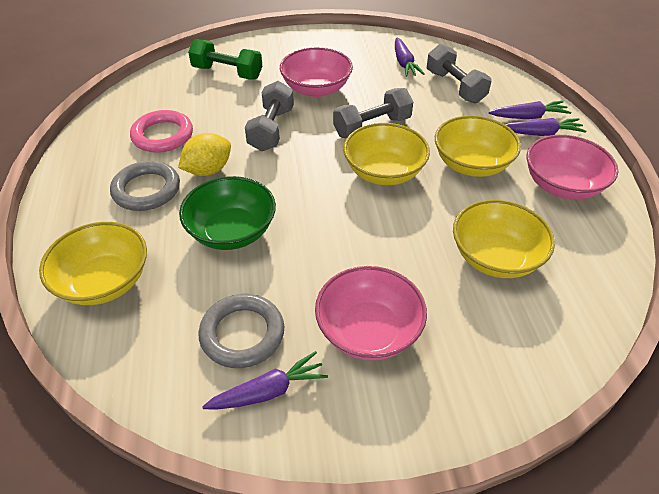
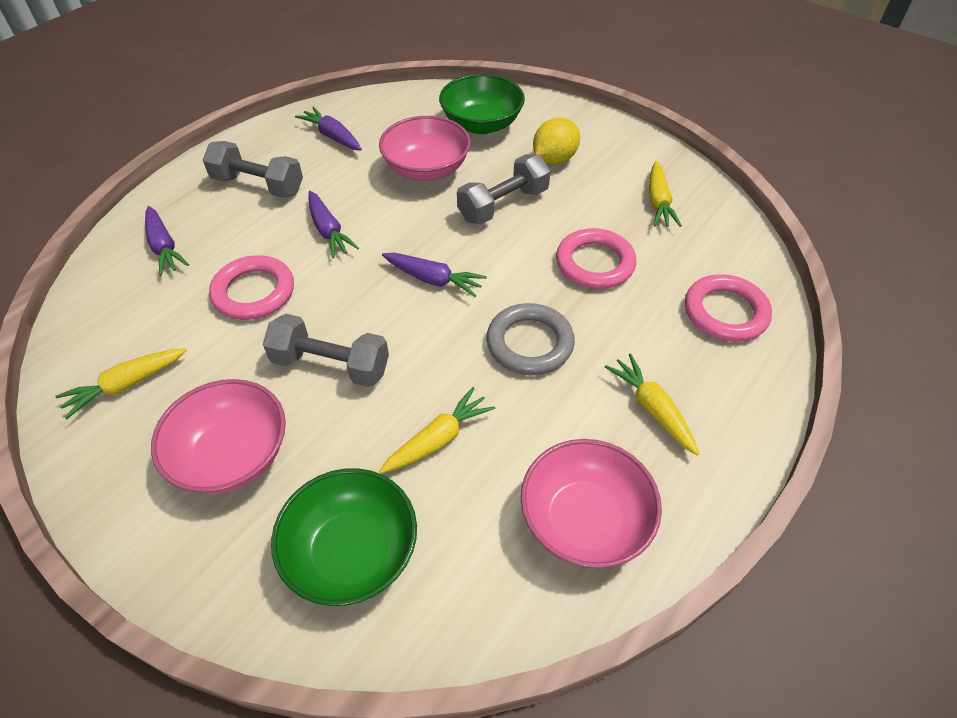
green bowl: [179,176,276,250] = 1 -> [271,468,417,606] [439,74,525,134] = 2
green dumbbell: [188,39,262,79] = 1 -> none = 0
grey ring: [110,161,180,211] [199,294,284,368] = 2 -> [486,303,575,375] = 1
pink ring: [130,110,193,153] = 1 -> [209,255,294,320] [556,228,636,289] [685,274,772,342] = 3
yellow bowl: [39,222,147,305] [343,123,430,185] [435,115,521,177] [453,200,555,278] = 4 -> none = 0
yellow carrot: none = 0 -> [56,348,187,419] [379,387,495,474] [605,353,699,455] [649,161,682,227] = 4

